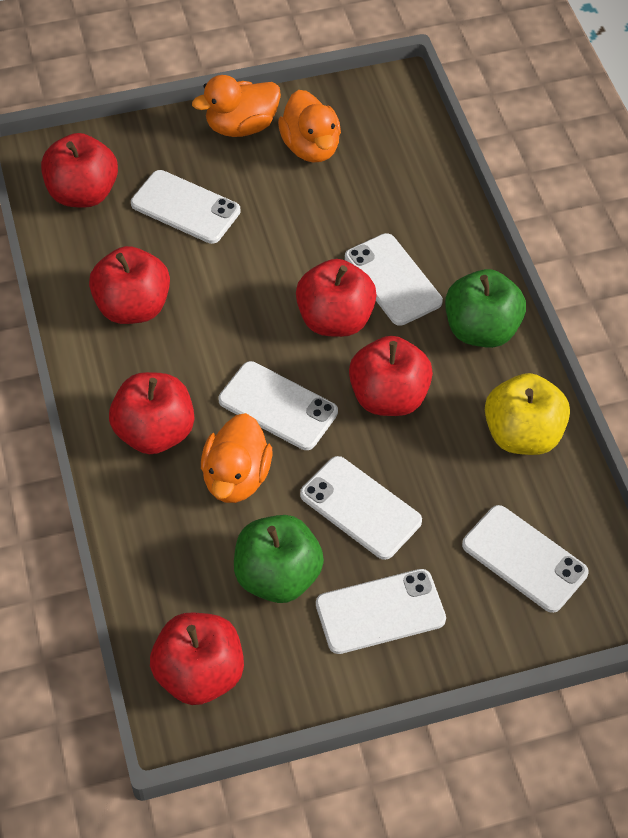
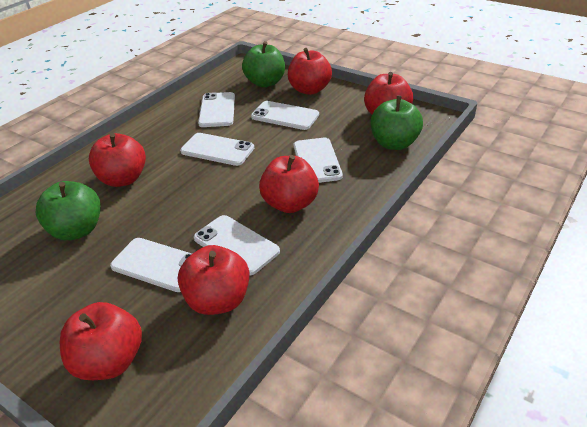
green apple: [234,515,324,603] [445,269,526,348] = 2 -> [36,181,101,240] [242,41,285,87] [371,96,423,150] = 3
orange duck: [192,75,281,137] [201,413,272,503] [278,90,341,163] = 3 -> none = 0
yellow apple: [485,373,570,455] = 1 -> none = 0

